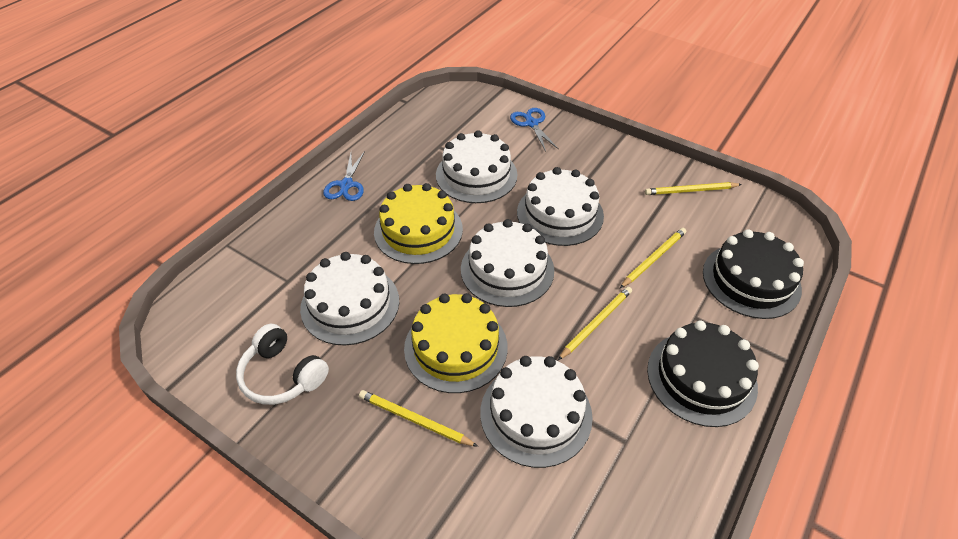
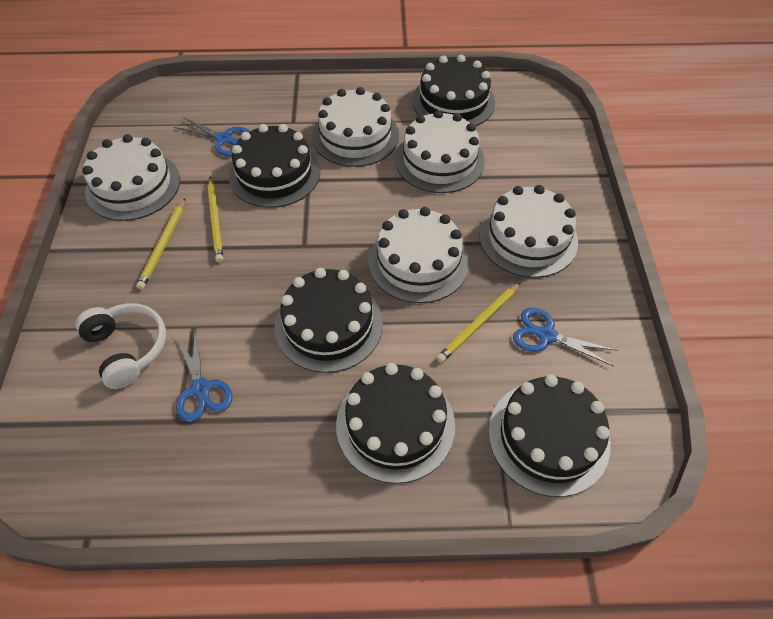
black cake: [647,320,759,427] [703,229,804,319] = 2 -> [229,124,320,208] [275,268,383,373] [336,363,455,484] [412,55,495,126] [488,375,610,497] = 5
blue scissors: [323,151,365,201] [510,108,558,152] = 2 -> [174,117,250,156] [176,330,233,422] [513,307,617,366] = 3
yellow cake: [374,183,463,264] [404,293,508,393] = 2 -> none = 0
yellow pencil: [359,390,478,447] [558,287,632,360] [620,228,686,288] [645,182,742,195] = 4 -> [136,199,185,290] [208,177,223,262] [436,282,521,363] = 3

